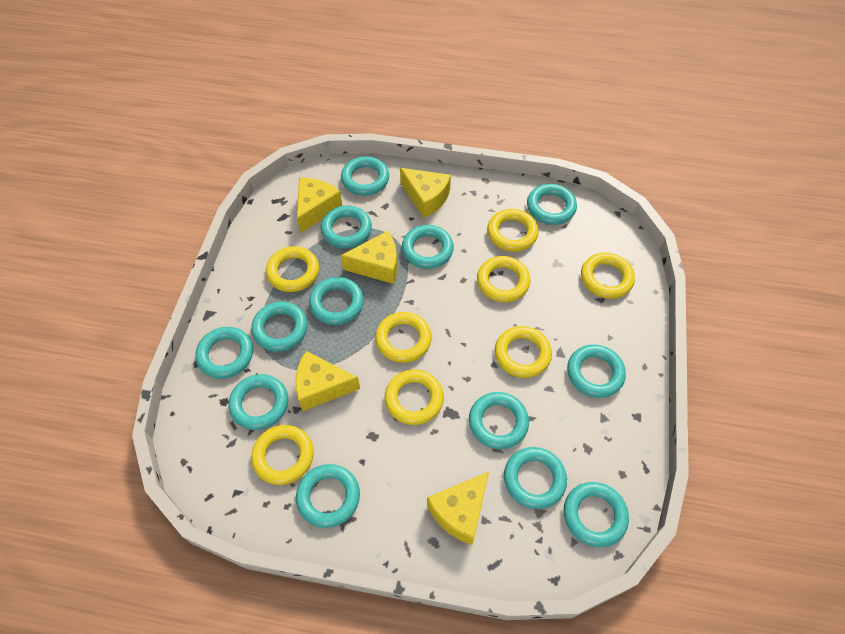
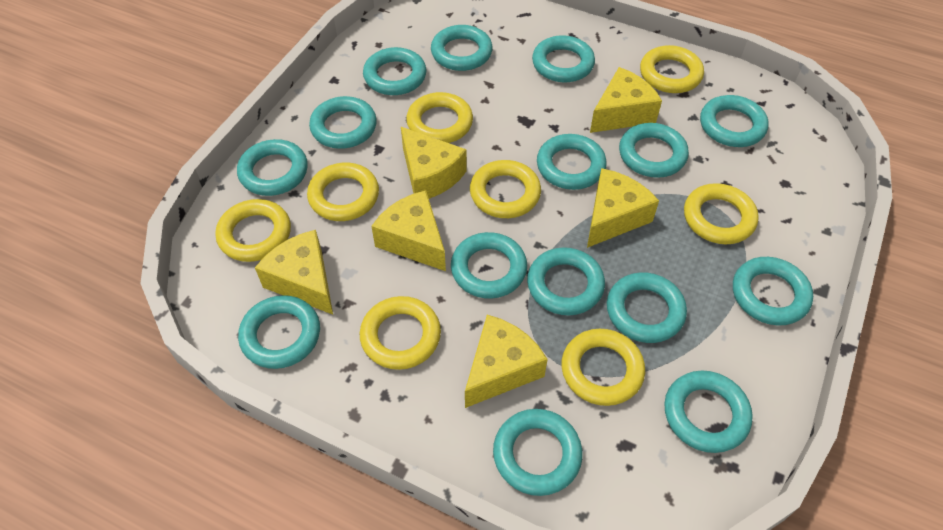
turquoise ring: [195,327,253,379] [229,374,288,430] [251,302,307,352] [296,464,360,528] [309,277,364,325] [321,205,372,248] [341,156,389,196] [402,225,454,269] [469,392,529,449] [504,447,567,509] [527,184,577,225] [564,482,629,547] [567,344,626,398] = 13 -> [237,139,308,196] [238,295,320,369] [309,96,377,149] [363,47,426,95] [431,25,493,71] [451,232,527,299] [493,409,582,496] [527,247,605,315] [532,35,595,82] [537,134,607,190] [607,272,687,343] [619,123,689,178] [664,371,753,453] [700,95,768,147] [733,257,813,326] = 15
yellow cheese: [295,351,360,411] [297,178,342,233] [340,231,397,284] [400,168,451,218] [427,472,489,545] = 5 -> [255,230,333,315] [371,190,446,271] [401,127,467,199] [465,315,548,408] [587,168,659,248] [590,67,662,133] = 6

